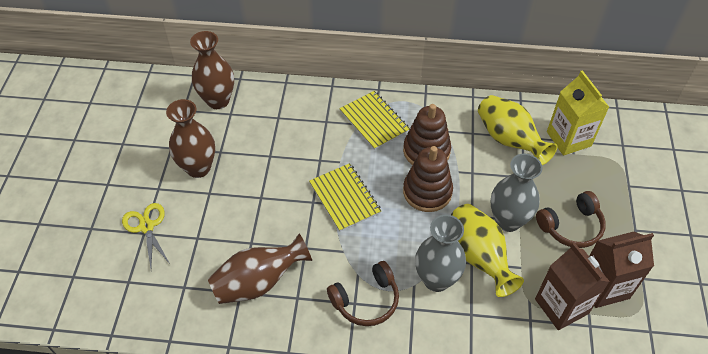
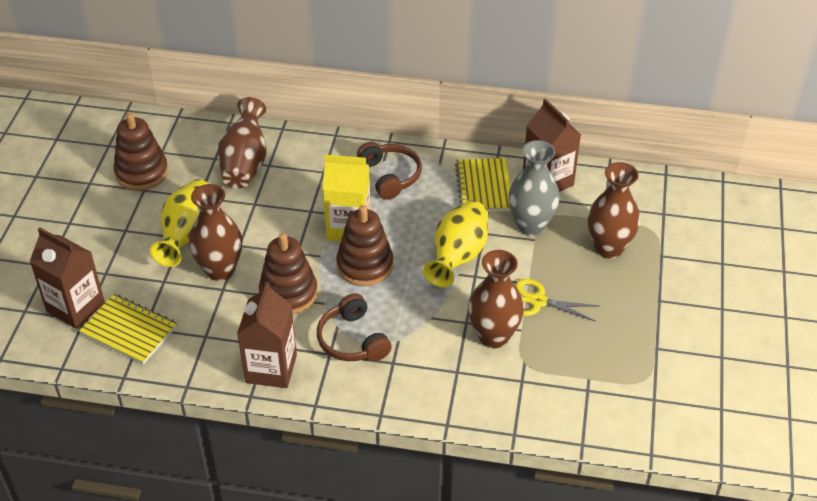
brown carton: [535,243,610,330] [589,232,654,308] = 2 -> [29,227,105,329] [237,282,297,388] [523,98,581,192] = 3
brown stacking toy: [403,104,451,165] [403,146,453,212] = 2 -> [113,113,168,191] [259,233,318,315] [336,205,393,286] = 3
brown vase: [166,99,215,178] [190,31,234,109] [208,233,312,304] = 3 -> [189,184,242,281] [218,97,267,189] [468,250,524,348] [588,162,640,259] = 4
grey vase: [415,215,466,292] [491,154,543,232] = 2 -> [508,140,560,236] = 1

